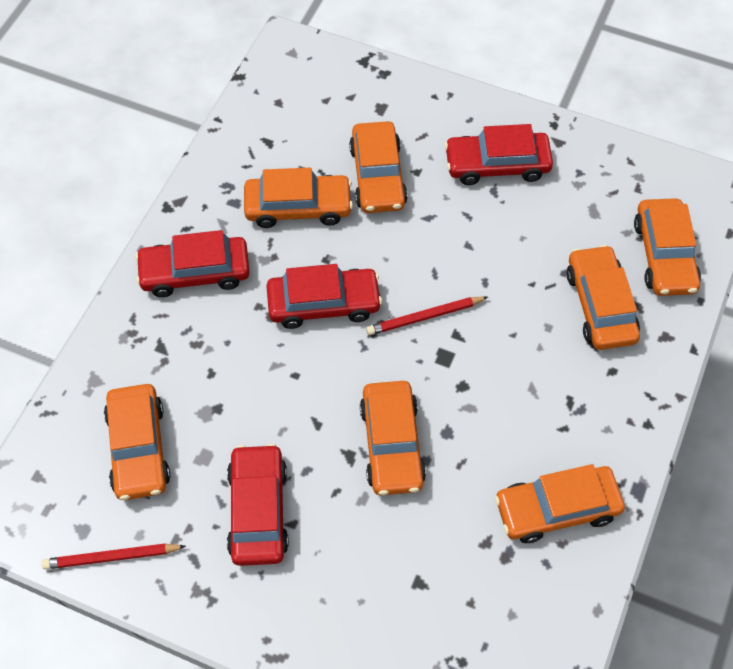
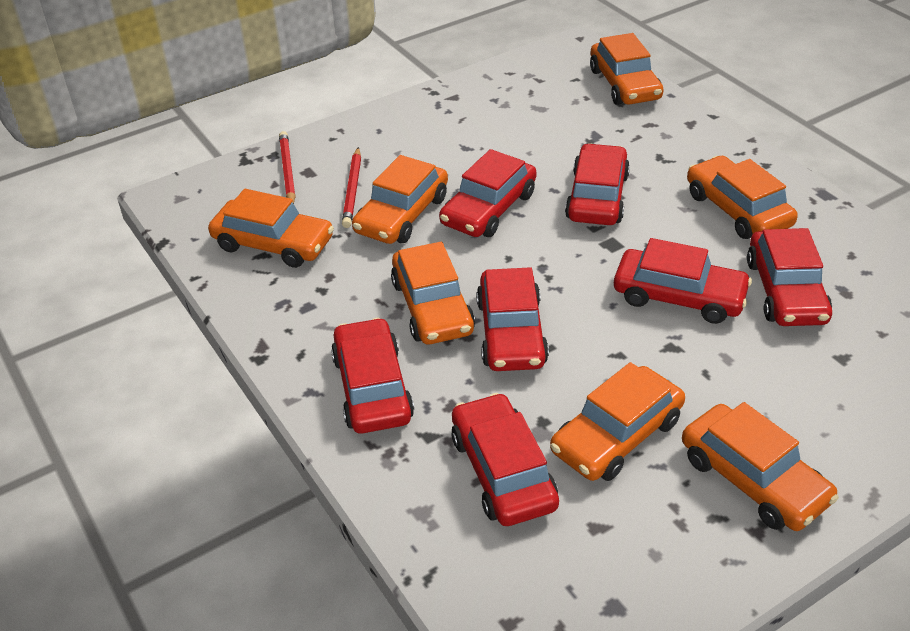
red car: [135,230,250,297] [227,444,289,566] [266,264,382,329] [444,124,553,185] = 4 -> [331,318,414,434] [439,149,537,237] [451,393,559,526] [476,267,549,371] [565,143,630,225] [614,238,752,324] [747,228,832,326] = 7

